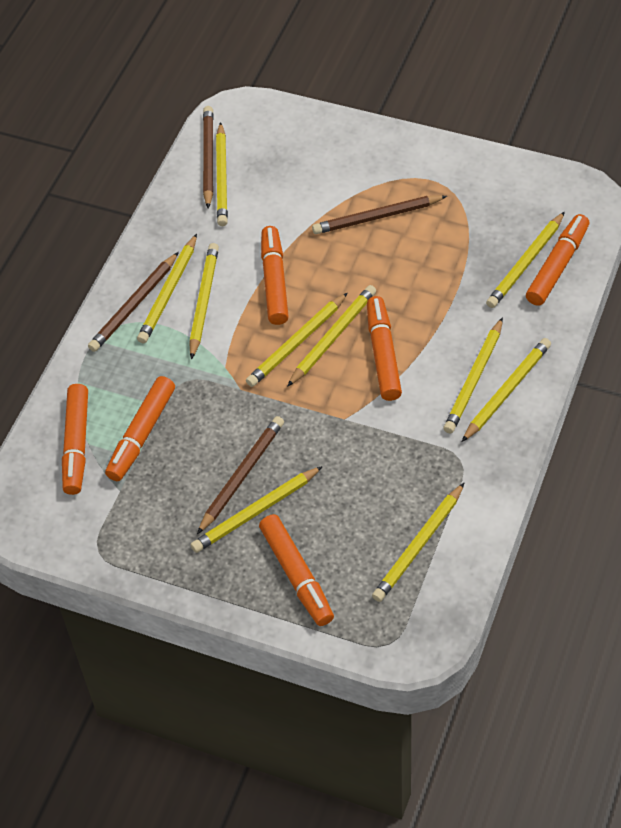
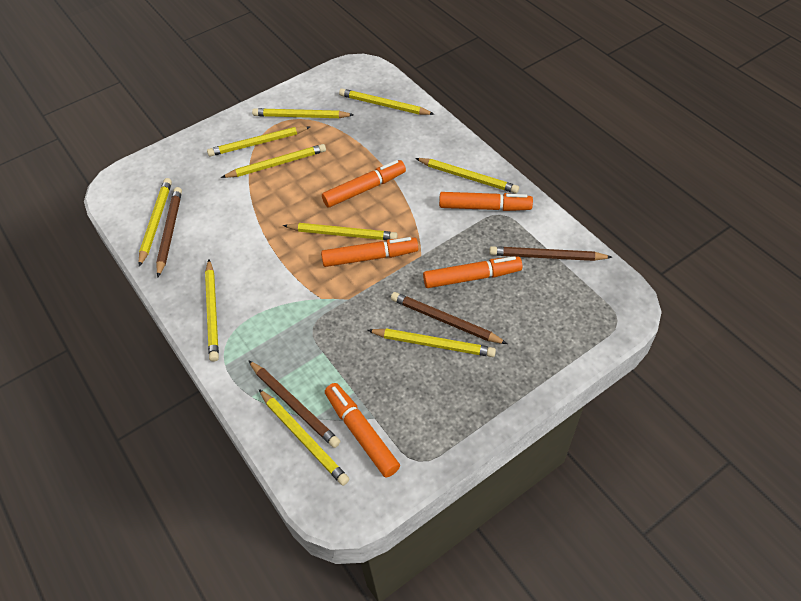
orange marker: [62,384,88,495] [105,376,175,481] [259,514,334,626] [261,226,289,325] [367,296,402,401] [526,214,589,306] = 6 -> [321,237,418,267] [322,160,406,208] [325,383,400,477] [423,256,522,288] [439,192,533,211] = 5

